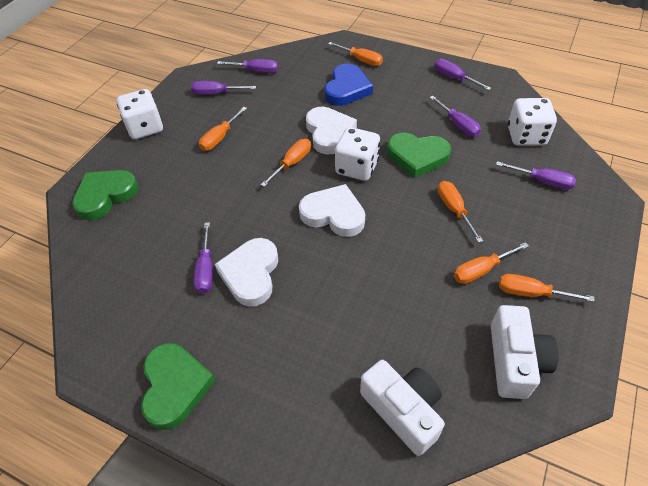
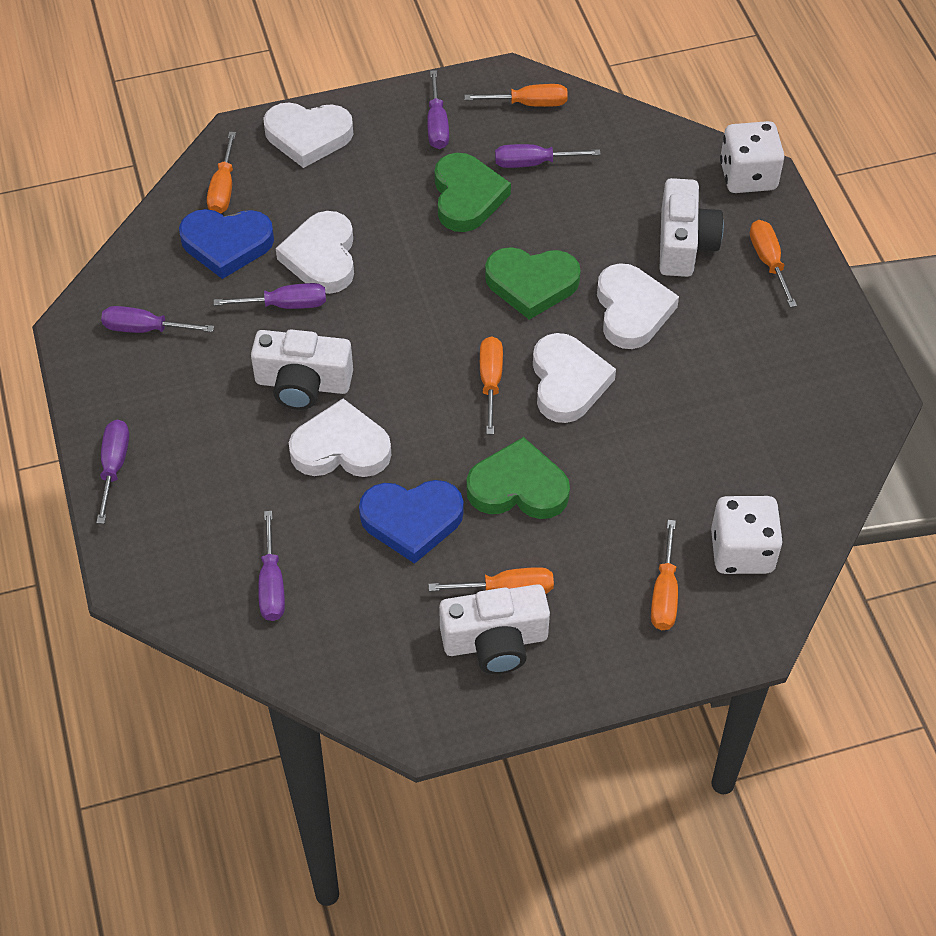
blue heart: [324,64,373,106] = 1 -> [179,209,274,279] [359,480,464,564] = 2
white camera: [360,360,445,456] [491,305,559,399] = 2 -> [251,329,353,410] [439,584,550,674] [659,178,724,277] = 3
white dice: [117,89,163,139] [335,127,380,181] [508,98,557,146] = 3 -> [711,496,783,574] [720,121,784,193] = 2
white heart: [215,238,278,307] [299,184,365,237] [306,107,357,154] = 3 -> [263,102,353,168] [276,211,354,294] [289,399,391,477] [533,333,616,423] [597,263,679,349] = 5

